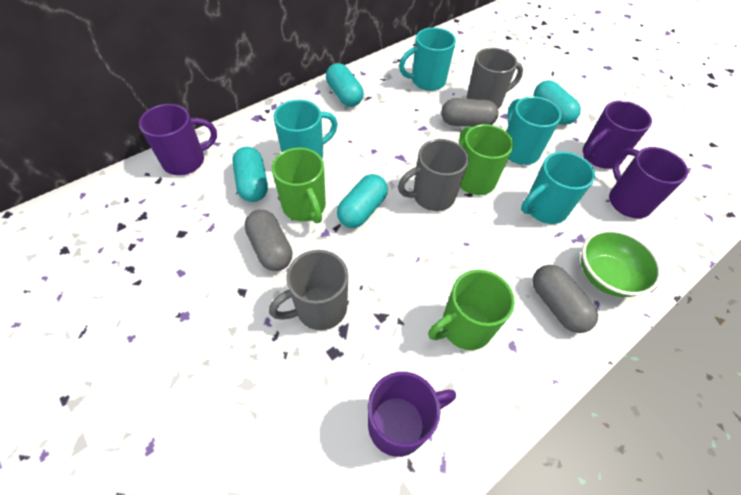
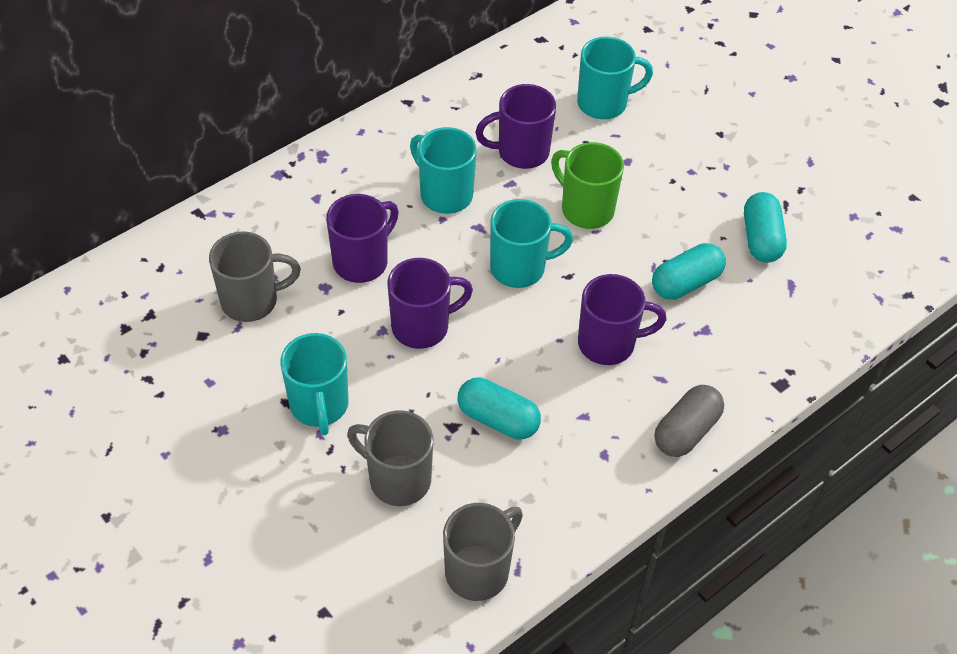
green bowl: [581,229,662,297] = 1 -> none = 0
green mug: [272,147,326,223] [428,270,515,350] [459,124,513,195] = 3 -> [551,142,624,229] = 1
grey capsule: [245,210,292,271] [441,98,499,127] [532,265,598,333] = 3 -> [655,385,724,457] = 1
turquoise capsule: [232,147,268,202] [326,63,364,107] [337,174,388,228] [534,80,581,125] = 4 -> [457,377,541,439] [652,243,726,300] [744,192,787,263] = 3

